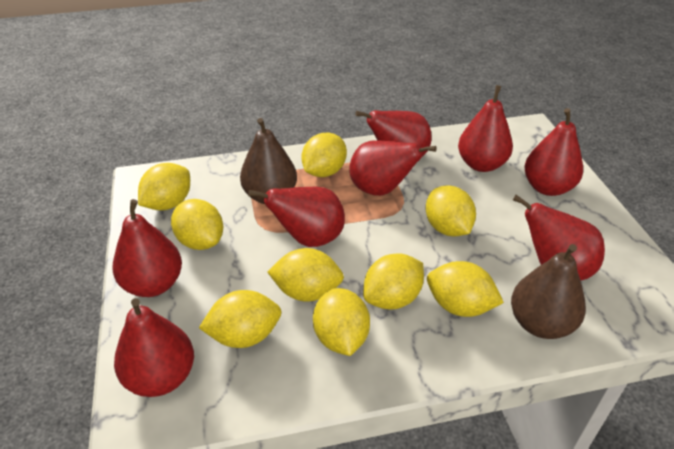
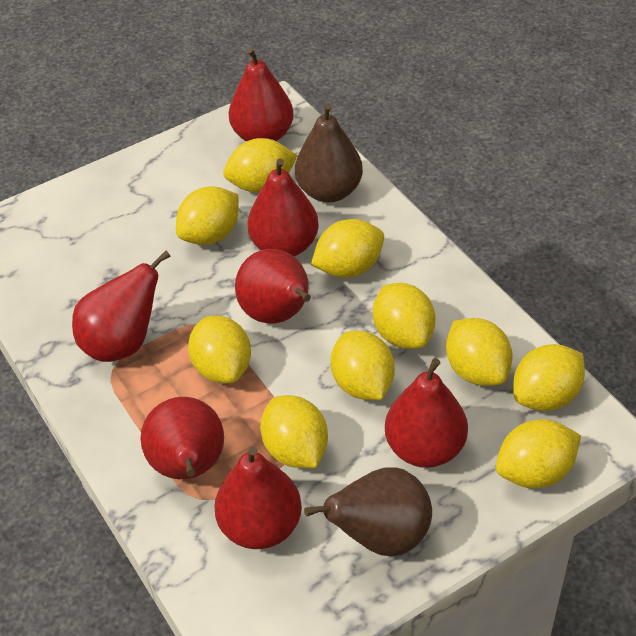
red pear: [113,199,182,297] [114,298,194,397] [248,187,345,247] [349,140,437,196] [355,110,432,157] [458,85,513,172] [513,195,605,280] [524,108,583,196] = 8 -> [72,250,171,362] [140,397,224,479] [214,446,302,549] [229,48,294,142] [235,249,311,323] [247,158,319,256] [385,358,468,468] = 7
yellow lemon: [138,163,190,211] [171,199,223,250] [199,290,282,348] [267,248,344,302] [301,133,347,177] [313,288,370,356] [363,254,424,310] [425,185,476,237] [427,261,504,317] = 9 -> [176,186,239,245] [188,316,251,383] [223,138,298,192] [260,395,328,468] [311,219,384,278] [331,331,395,400] [373,283,435,349] [446,318,513,386] [496,419,581,488] [513,344,585,411] = 10

